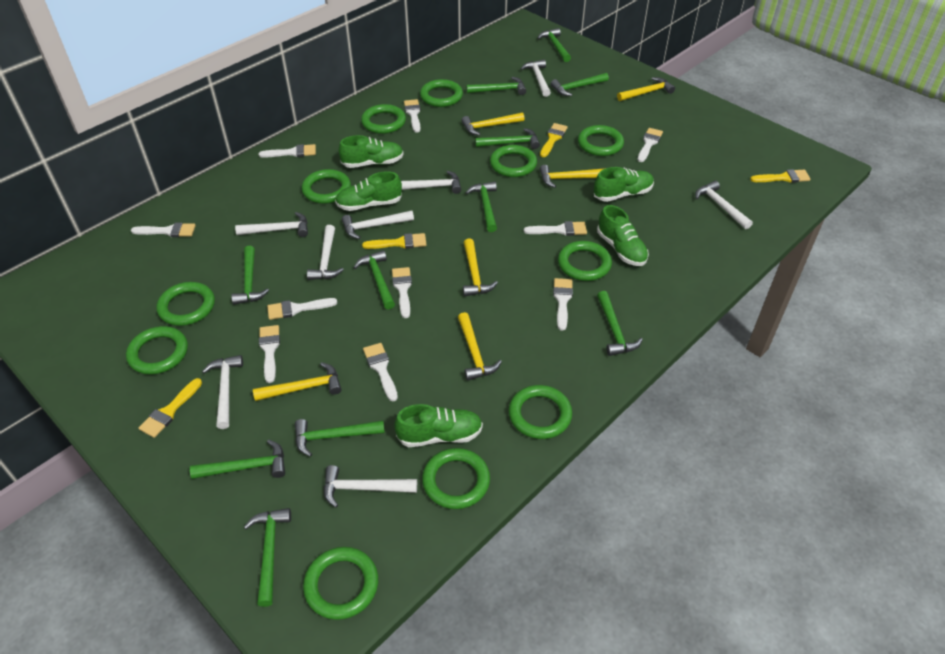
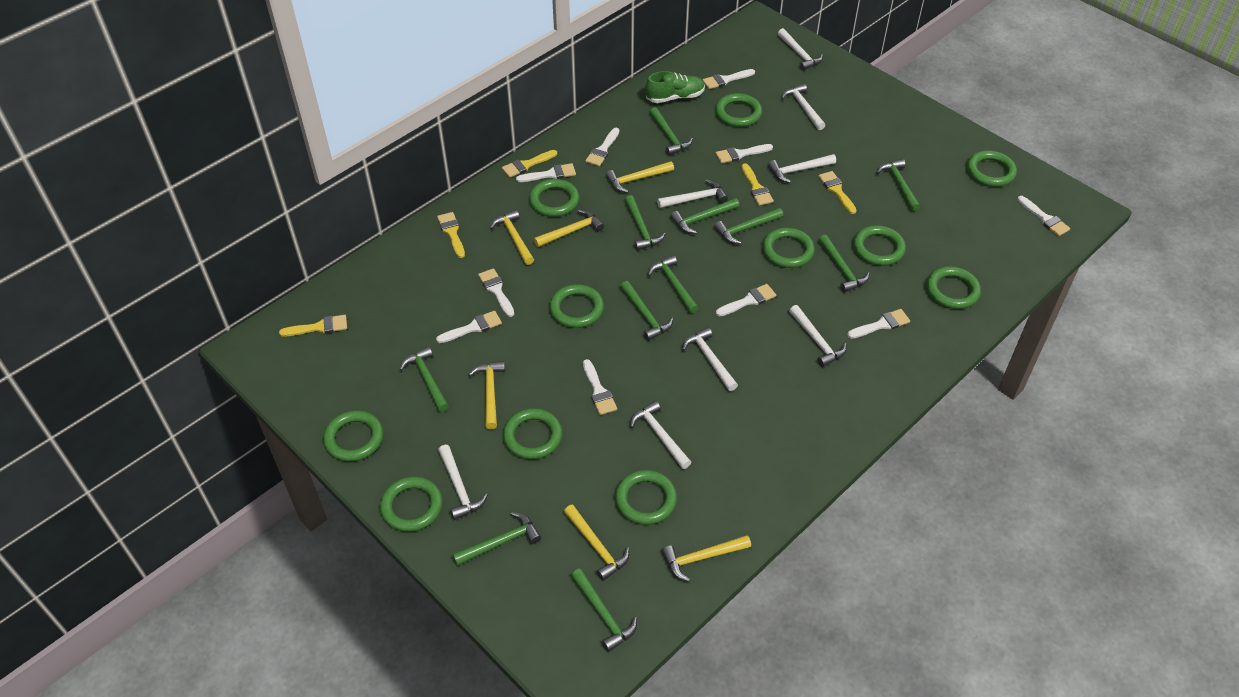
green shoe: [335,171,402,211] [339,135,404,168] [394,404,483,447] [594,167,654,202] [597,205,649,266] = 5 -> [646,71,705,103] = 1
yellow brush: [138,378,202,438] [362,233,426,249] [540,123,568,157] [750,169,811,183] = 4 -> [279,315,347,337] [437,212,465,258] [502,150,557,178] [741,163,774,206] [818,171,857,214] = 5

